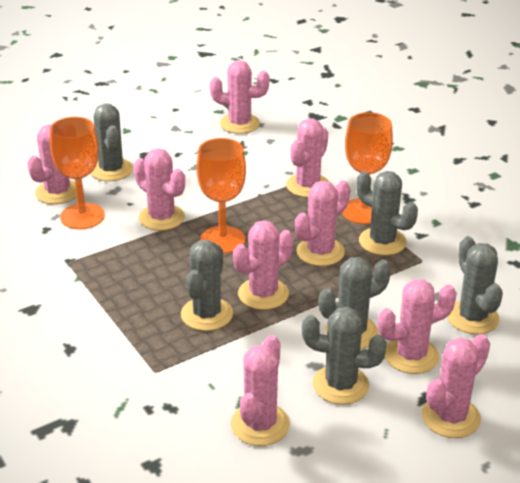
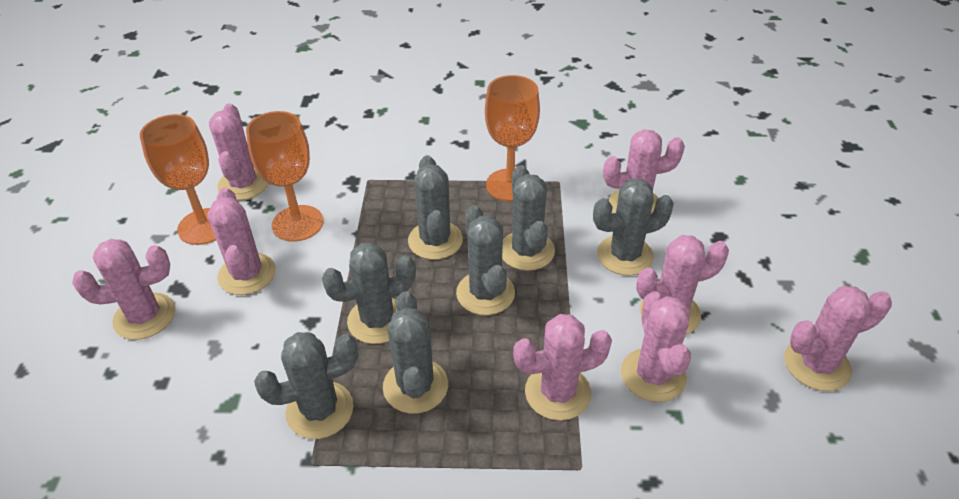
grey cactus: [91,103,133,181] [181,240,233,331] [302,307,387,404] [319,257,391,349] [356,171,418,256] [447,236,503,334] = 6 -> [254,332,358,439] [322,243,416,344] [383,291,448,414] [408,155,463,260] [456,205,515,315] [502,165,555,271] [593,179,674,276] = 7
pink cactus: [27,124,76,204] [133,148,185,231] [210,60,270,134] [231,335,290,446] [233,220,294,310] [286,118,329,198] [295,180,350,266] [378,279,457,374] [422,334,490,438] = 9 -> [72,239,175,340] [208,188,276,295] [209,104,268,200] [513,314,612,421] [603,129,685,214] [621,291,691,402] [636,235,729,335] [784,286,892,391] = 8

